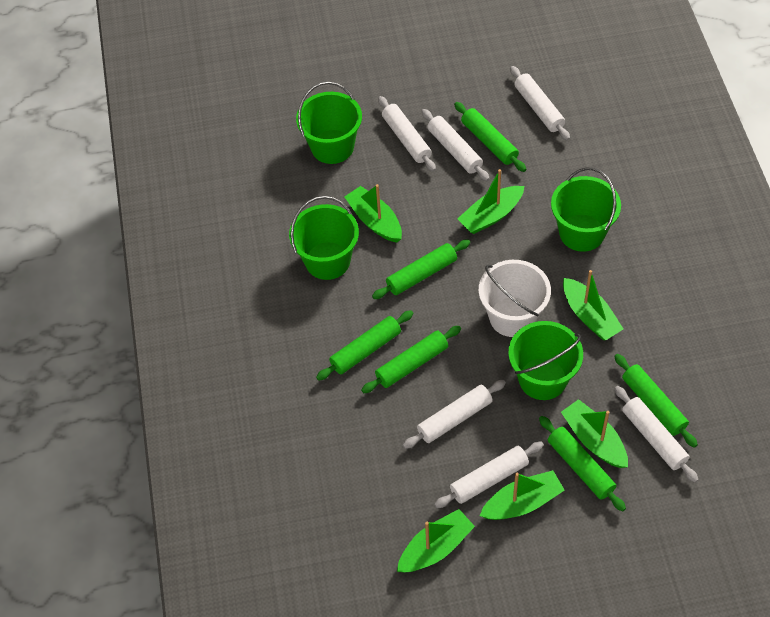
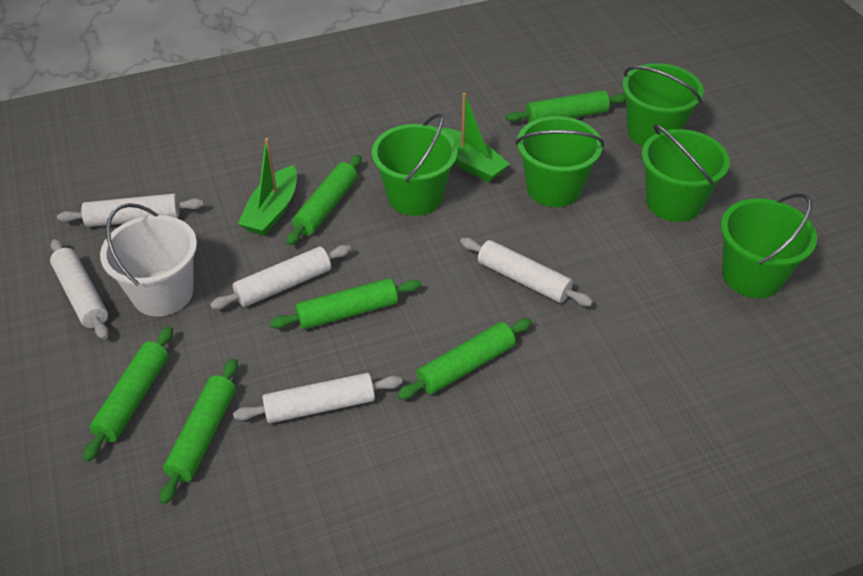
green boat: [344,184,402,243] [397,509,475,572] [457,169,524,234] [480,470,564,520] [561,399,628,468] [563,270,624,340] = 6 -> [238,138,297,236] [436,93,510,182] = 2
green bucket: [289,196,359,280] [296,82,362,164] [508,321,583,400] [551,167,621,252] = 4 -> [372,113,458,216] [515,116,604,207] [622,63,704,146] [642,124,730,222] [721,194,817,298] = 5
white rolling pin: [378,96,436,172] [403,380,506,449] [422,109,490,181] [434,441,544,508] [510,66,570,141] [614,386,698,483] = 6 -> [50,239,109,340] [57,194,204,227] [210,245,351,310] [233,373,402,423] [460,238,593,306] = 5

